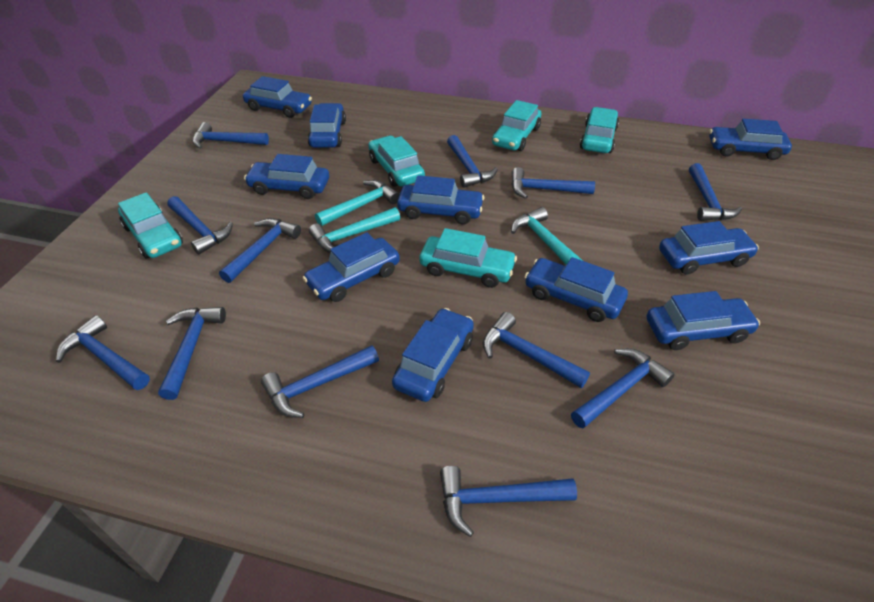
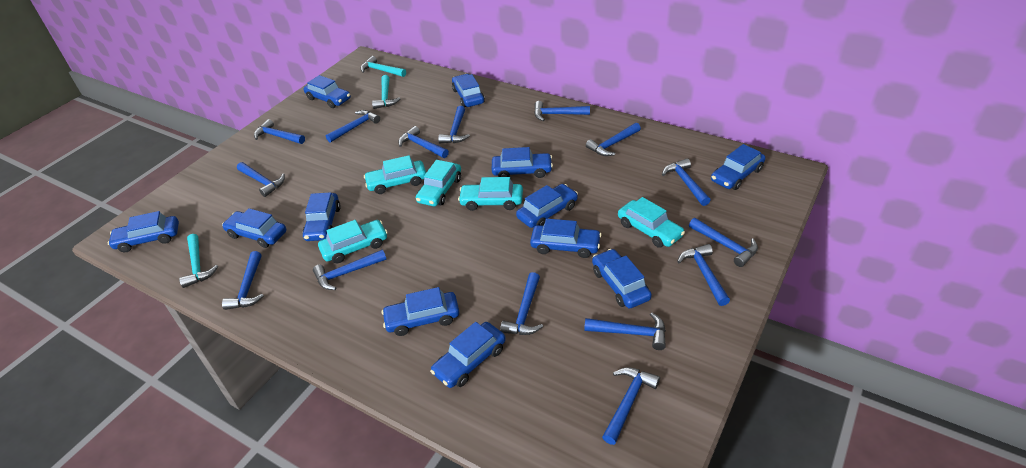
blue car: [243,76,312,118] [244,154,329,199] [303,232,400,302] [307,103,346,148] [392,308,474,402] [397,175,484,225] [524,257,628,322] [647,291,760,350] [659,221,759,275] [709,119,792,160] = 10 -> [108,211,179,252] [222,208,286,248] [303,75,351,108] [303,192,341,241] [382,287,459,336] [430,322,506,388] [452,74,485,107] [492,147,553,178] [516,184,578,228] [530,219,602,258] [592,249,652,309] [711,144,766,190] = 12
blue hammer: [56,315,150,390] [158,307,226,400] [167,196,233,255] [193,122,269,149] [219,218,301,283] [261,345,379,418] [440,466,577,537] [447,135,498,188] [483,312,590,388] [511,167,595,199] [571,348,675,429] [689,163,742,221] = 12 -> [222,251,264,310] [237,162,285,197] [254,119,305,144] [313,249,387,290] [326,110,380,143] [398,126,449,158] [438,106,470,143] [500,272,543,335] [534,101,590,121] [584,312,666,350] [586,123,641,156] [602,367,660,445] [662,158,711,206] [677,244,730,306] [689,218,758,267] = 15

